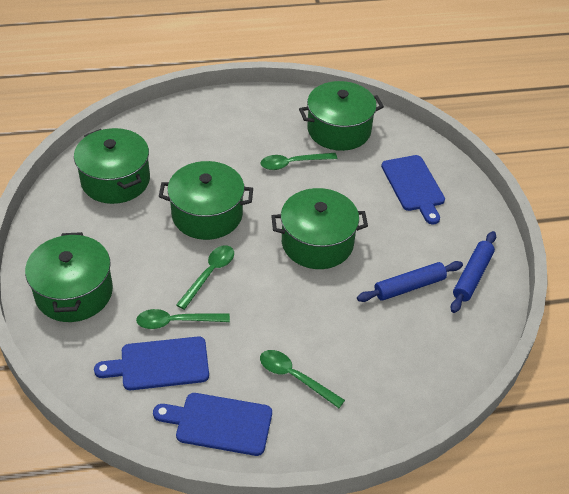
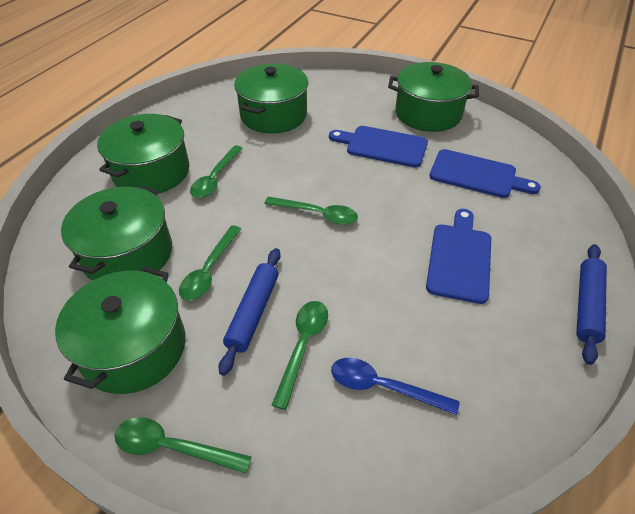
blue spoon: none = 0 -> [331,358,460,415] = 1
green spoon: [136,309,230,329] [176,245,234,310] [260,350,345,408] [261,153,337,170] = 4 -> [114,417,252,474] [179,225,241,301] [190,145,242,198] [264,197,358,225] [271,301,328,410] = 5

